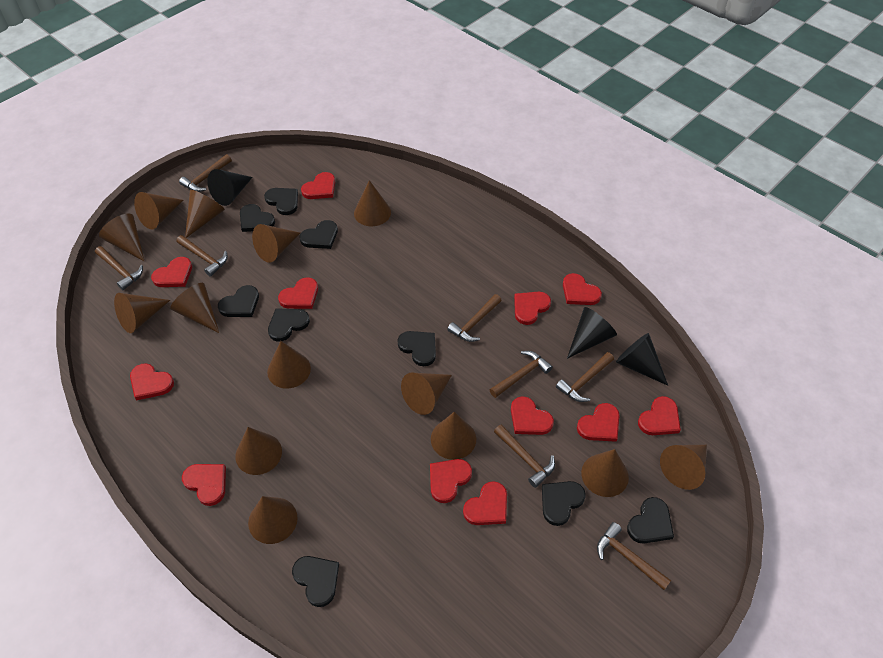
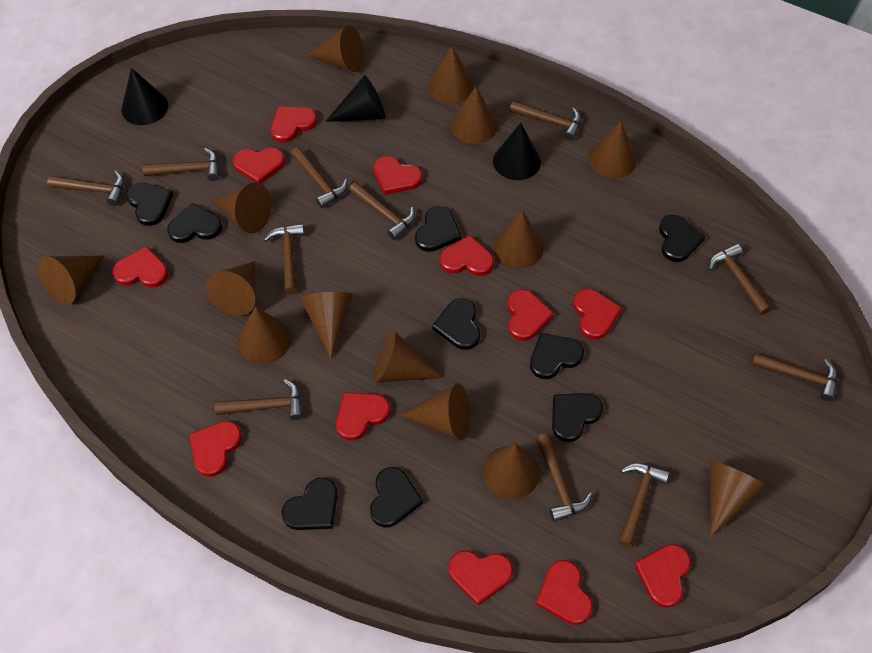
brown hammer: [95,246,143,290] [177,235,228,276] [179,154,232,192] [447,294,502,342] [490,351,553,398] [494,424,555,488] [556,352,614,402] [597,522,671,590] = 8 -> [47,171,124,206] [142,148,219,181] [215,379,303,420] [264,224,304,294] [291,147,348,208] [349,182,415,240] [510,101,581,141] [536,433,593,522] [619,463,670,548] [709,244,771,315] [751,353,837,401] = 11

